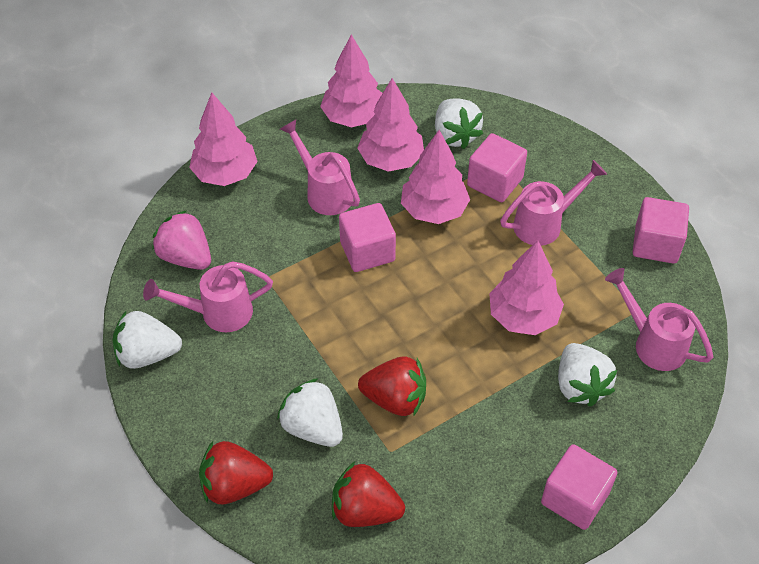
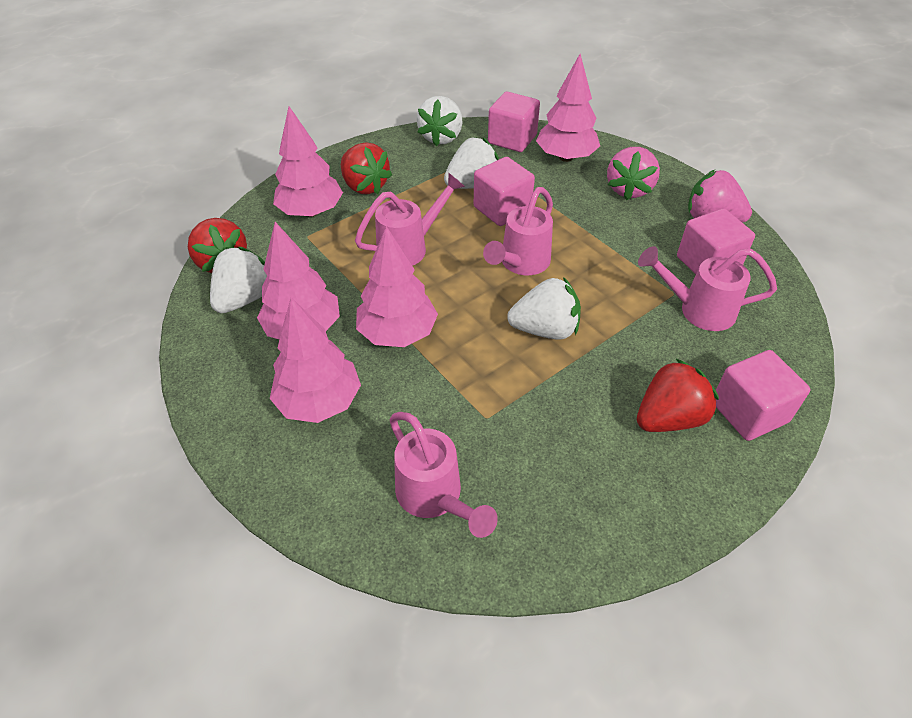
pink strawberry: [152,210,211,270] = 1 -> [607,147,660,200] [688,170,752,223] = 2

